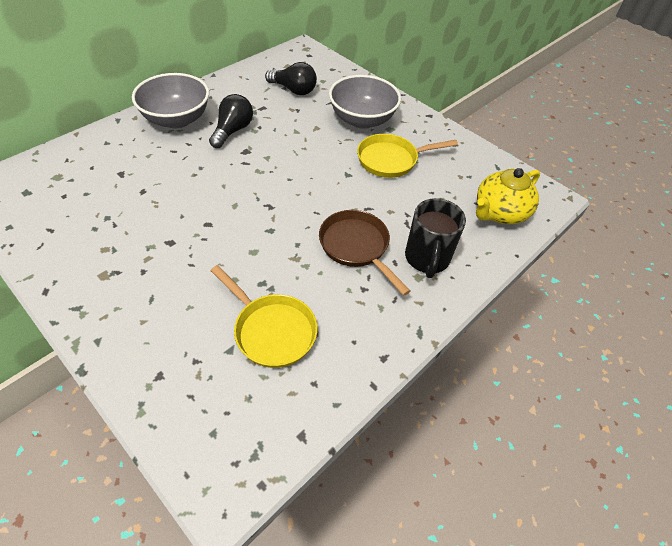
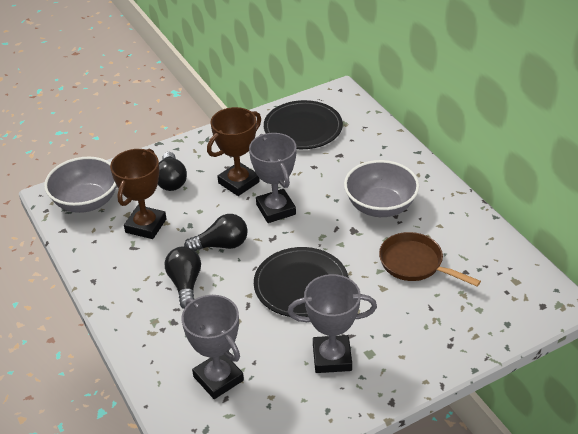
black light bulb: [209,94,253,148] [265,62,317,95] = 2 -> [158,152,187,191] [165,246,201,309] [184,214,248,251] = 3
black mug: [405,198,466,278] = 1 -> none = 0
black plate: none = 0 -> [254,247,349,317] [264,100,343,149] = 2
brown trophy: none = 0 -> [110,149,166,239] [207,107,261,196] = 2
grey trophy: none = 0 -> [181,295,244,399] [249,133,297,223] [288,274,377,373] = 3
yellow pan: [210,265,317,368] [357,134,458,178] = 2 -> none = 0
yellow teapot: [476,168,540,224] = 1 -> none = 0

